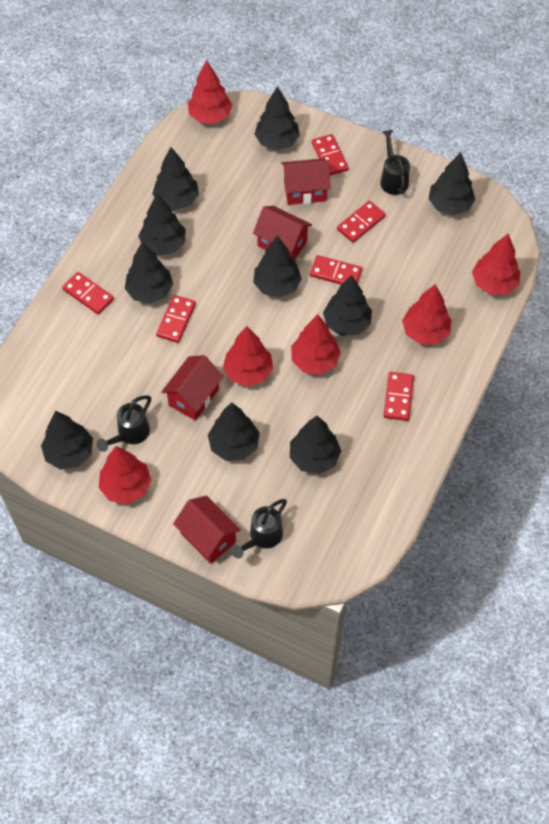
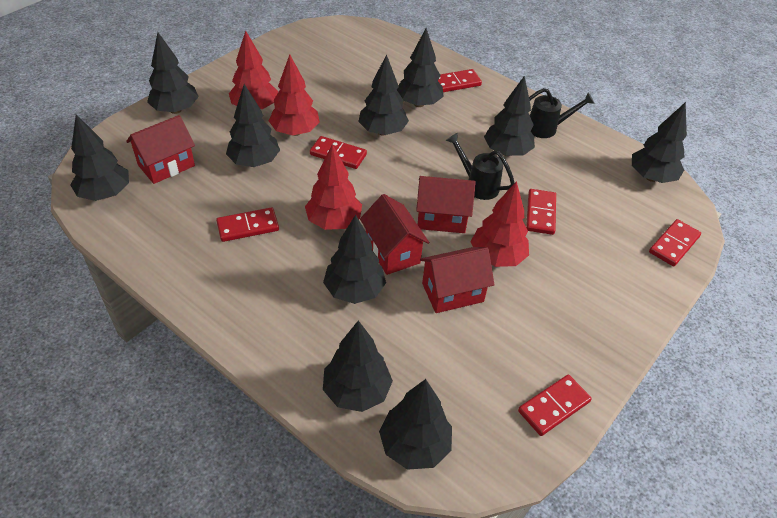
black watering can: [96,395,151,452] [231,499,287,559] [380,130,410,195] = 3 -> [446,133,514,200] [529,88,595,138] = 2
red tree: [99,446,151,504] [188,60,232,124] [223,326,273,387] [291,314,341,375] [402,284,451,344] [472,234,520,295] = 6 -> [229,31,278,109] [269,54,320,136] [305,144,362,230] [470,181,529,267] = 4

